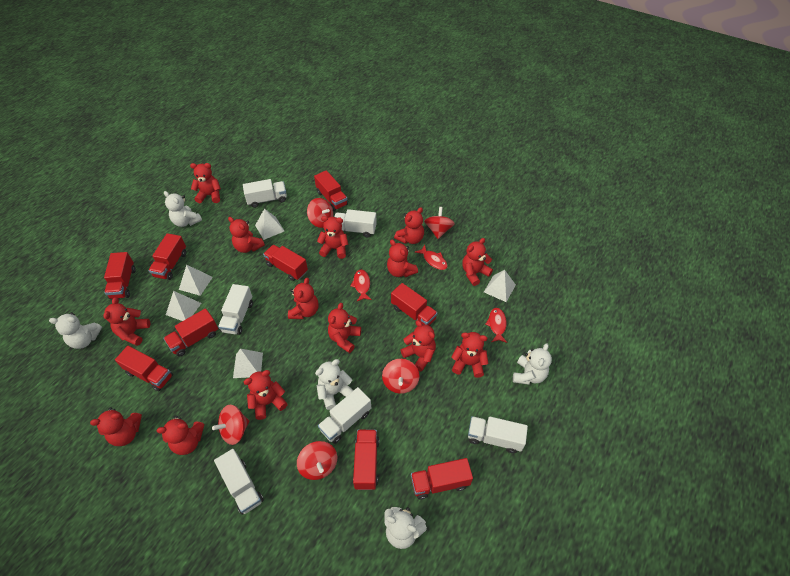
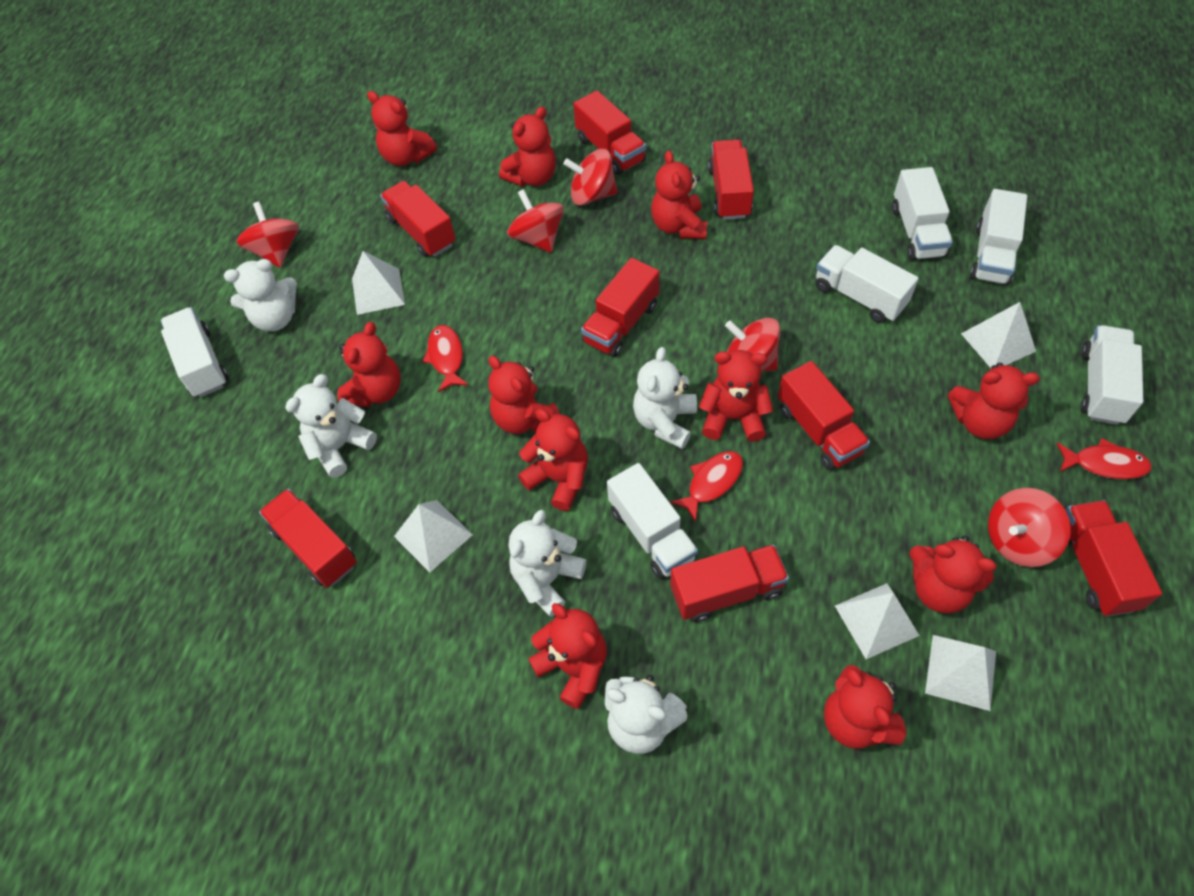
red teddy bear: [90,408,142,446] [104,297,150,346] [157,416,204,455] [190,163,221,203] [228,217,265,253] [244,370,288,420] [288,278,319,319] [317,216,349,259] [328,303,361,353] [387,240,418,277] [394,208,424,244] [401,320,436,372] [451,332,489,378] [462,238,493,286] = 14 -> [337,322,401,407] [367,91,437,166] [488,356,560,434] [499,106,556,186] [518,409,588,511] [528,603,607,709] [651,150,707,239] [699,350,773,442] [824,665,906,749] [909,536,997,613] [948,363,1040,439] = 11
red truck: [104,252,136,299] [115,346,173,391] [148,233,186,280] [163,308,218,357] [263,245,308,281] [314,170,348,211] [353,429,379,490] [391,283,438,325] [411,458,473,500] = 9 -> [259,489,357,587] [380,181,456,257] [573,90,646,175] [581,258,659,357] [670,545,789,622] [708,139,754,220] [778,361,870,470] [1065,500,1162,617] = 8

